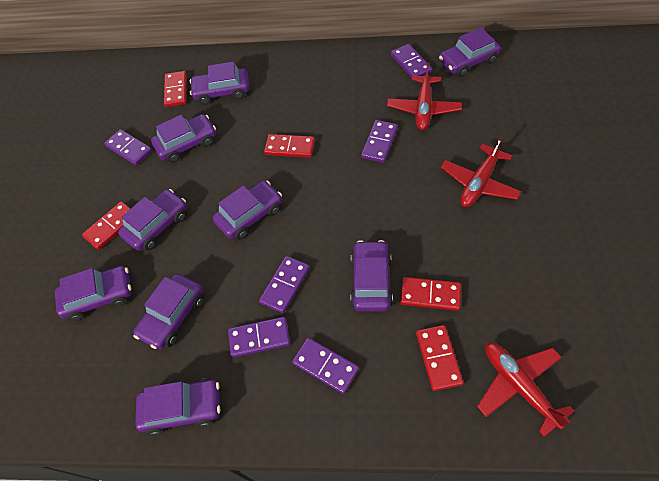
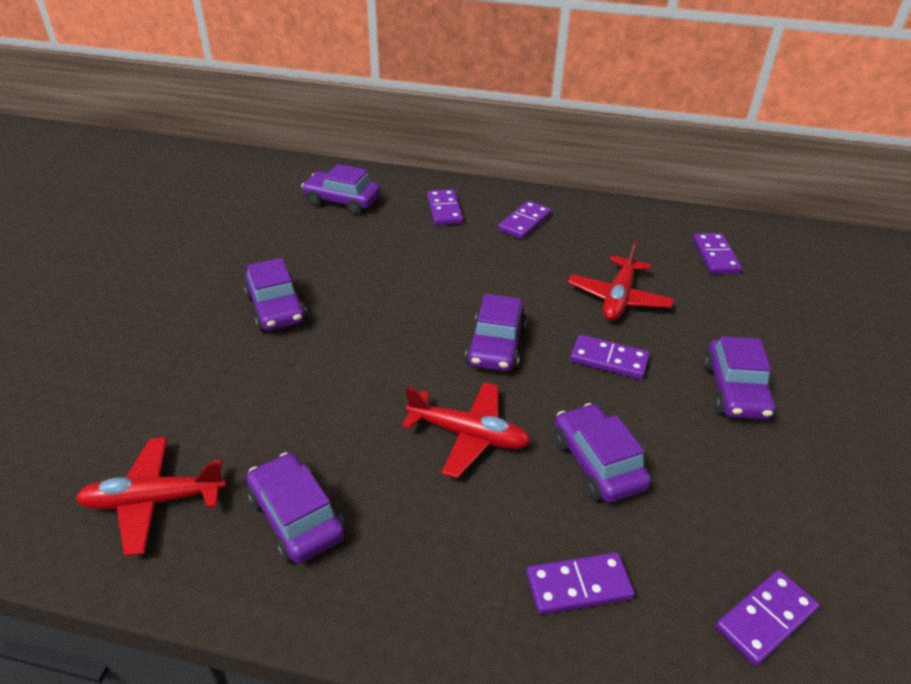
purple car: [55,266,132,321] [118,189,187,251] [133,274,204,350] [135,379,221,436] [151,114,216,163] [190,62,249,105] [213,180,282,240] [351,240,393,312] [439,27,501,77] = 9 -> [244,258,308,332] [246,452,345,564] [301,164,380,214] [465,294,527,372] [554,403,651,503] [703,336,776,420] = 6
red domino: [82,201,131,250] [164,71,187,107] [264,134,315,158] [400,277,461,311] [416,325,463,391] = 5 -> none = 0

